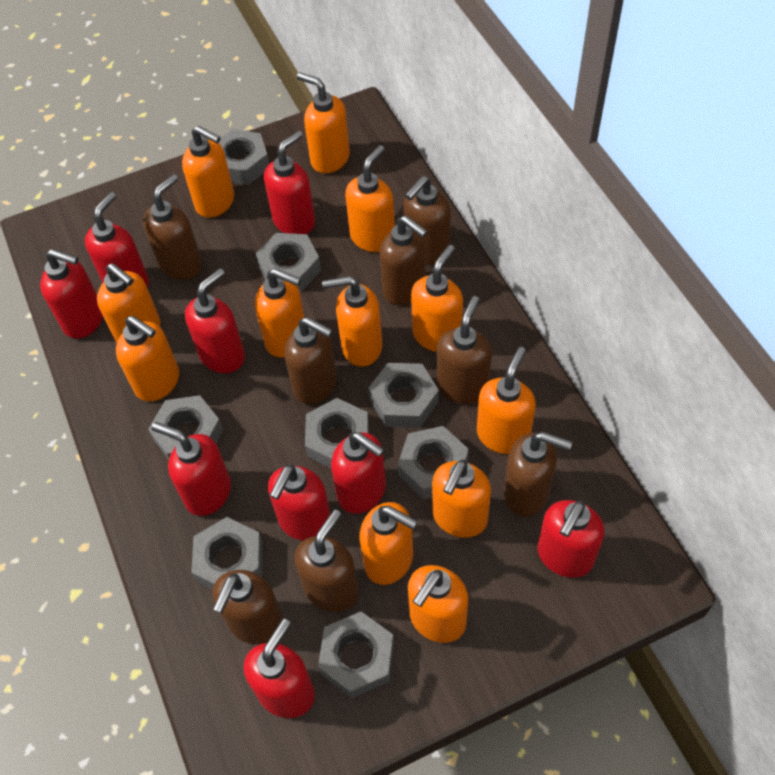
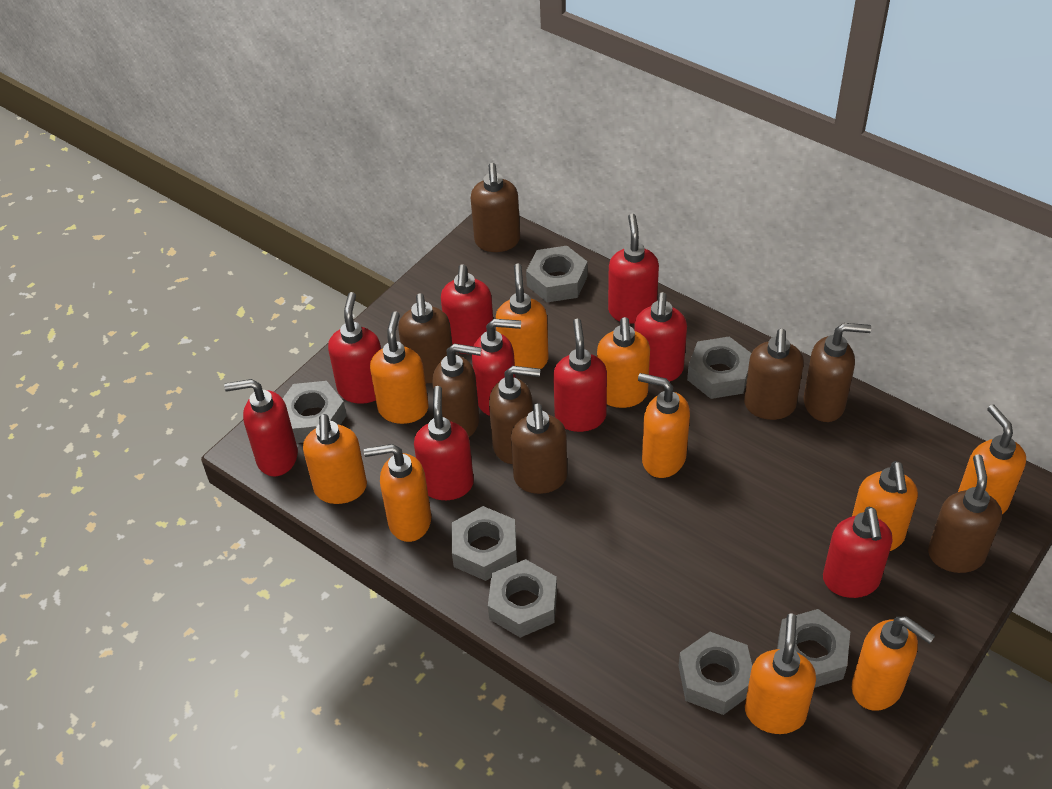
grey nut: [148,395,223,460] [192,517,263,590] [219,129,269,185] [256,233,321,292] [305,398,369,468] [318,612,394,698] [368,363,439,428] [397,426,469,499] = 8 -> [283,381,347,443] [452,506,517,581] [488,559,557,638] [526,246,588,302] [679,632,752,715] [687,337,751,399] [777,609,850,688] = 7
orange soap dispenser: [97,263,160,343] [116,316,179,401] [182,126,234,218] [255,268,305,358] [297,72,350,173] [322,276,382,367] [345,145,395,252] [359,502,418,585] [408,565,468,643] [411,245,463,352] [432,460,491,538] [477,347,536,454] = 12 -> [303,414,367,504] [364,444,431,542] [370,311,429,424] [495,263,549,370] [597,317,650,408] [638,373,690,478] [745,613,816,734] [852,461,918,551] [852,616,935,711] [958,405,1026,514] = 10

